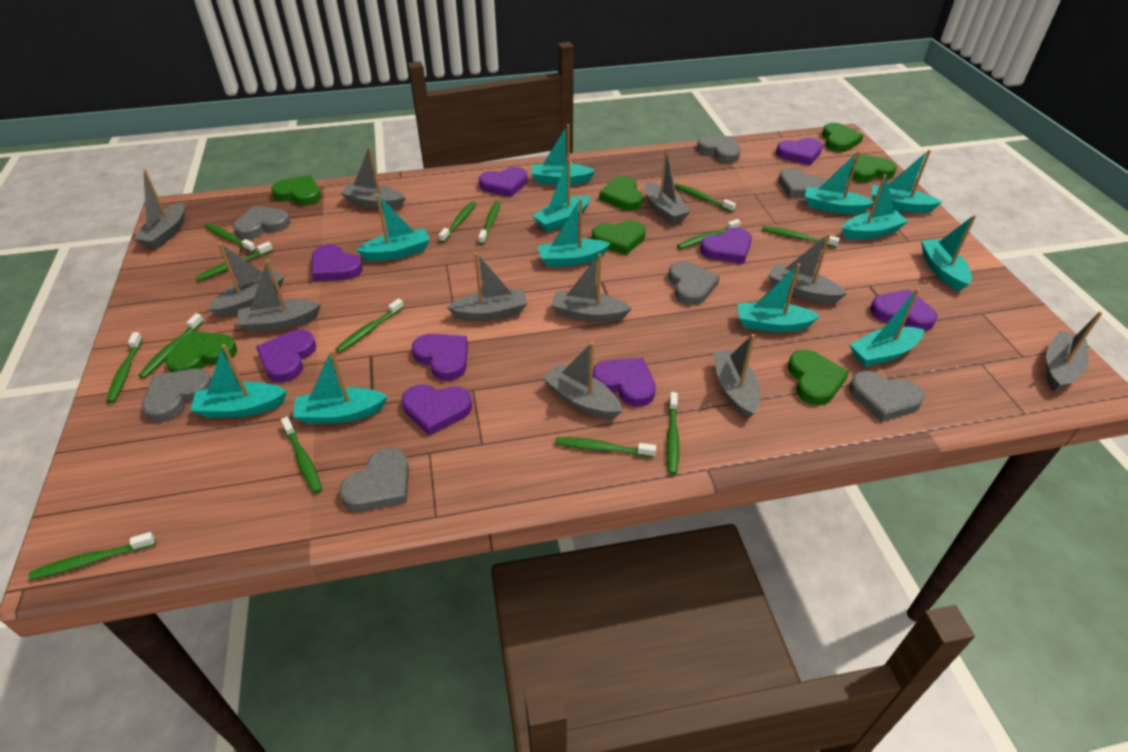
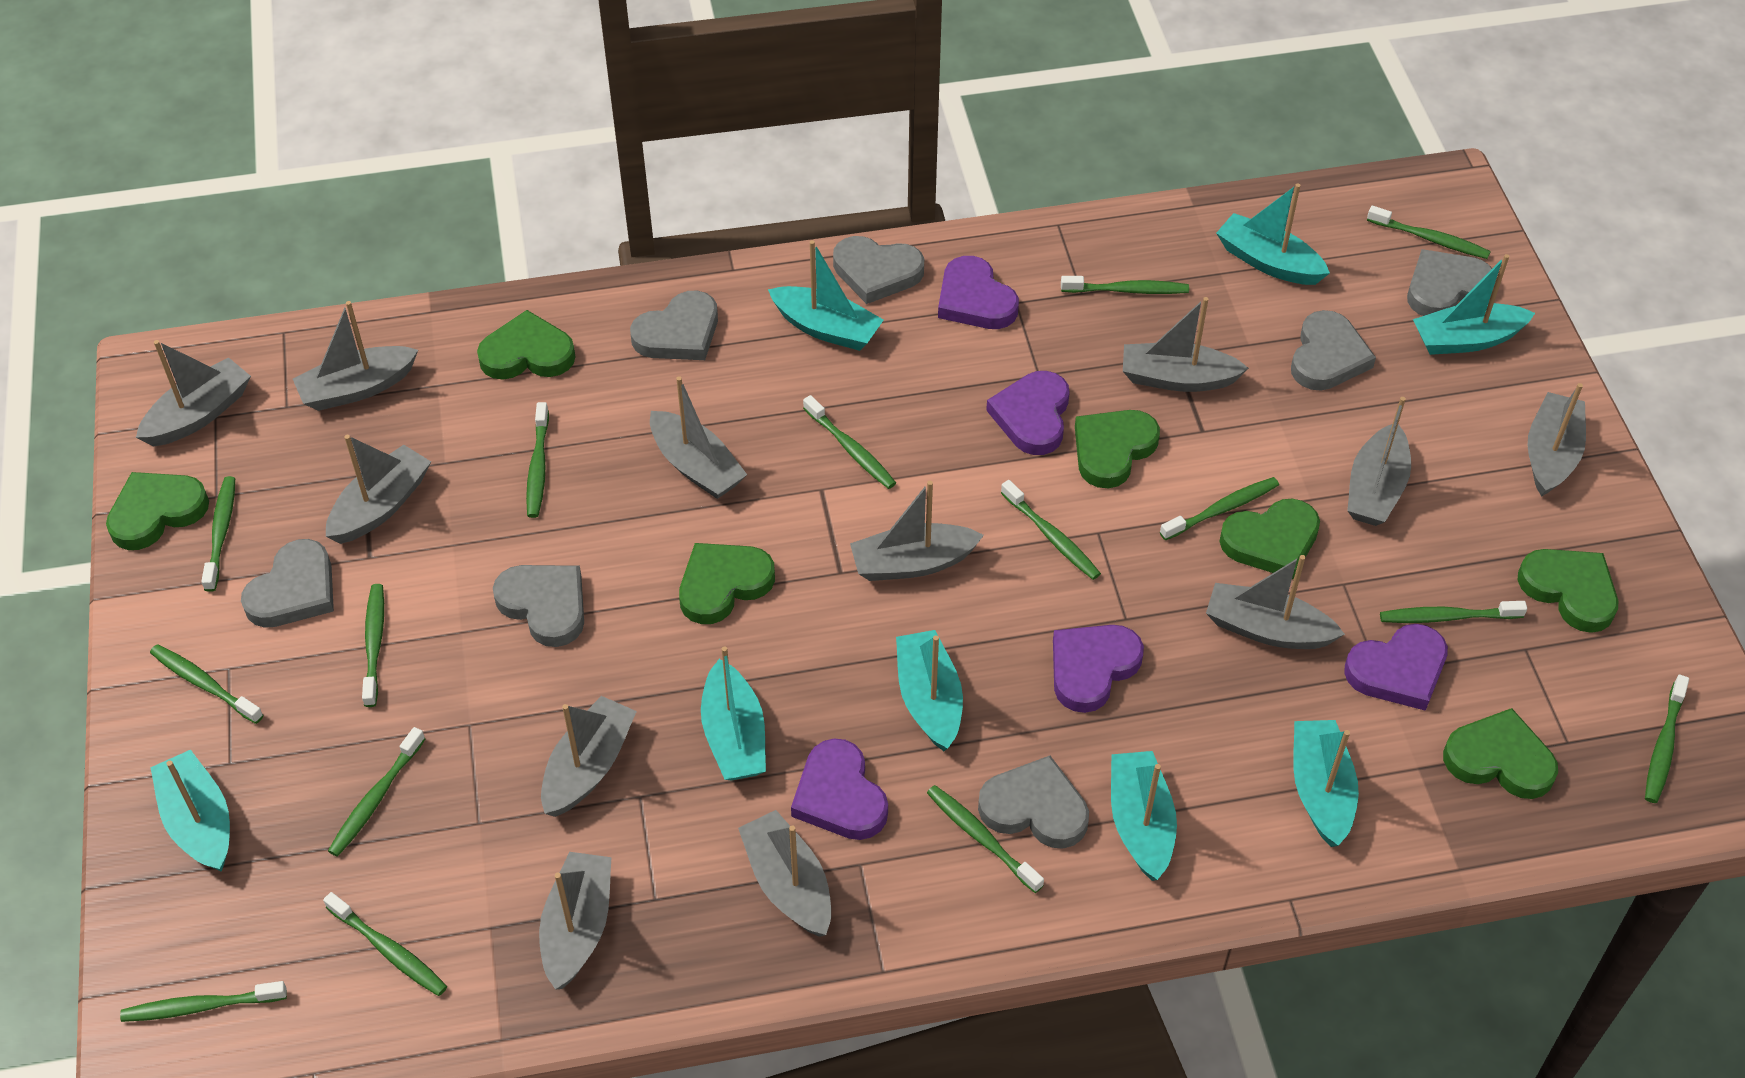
green toothbrush: [28,532,156,580] [106,332,143,403] [138,313,204,378] [196,242,273,281] [205,223,256,253] [281,417,322,494] [336,299,404,353] [439,201,476,243] [478,201,501,245] [555,437,656,457] [666,392,679,475] [675,183,736,212] [677,219,741,249] [762,226,840,247] = 14 -> [120,981,287,1022] [150,644,263,724] [201,476,235,592] [323,892,447,996] [328,727,425,857] [362,584,384,707] [526,402,549,518] [803,395,896,489] [927,785,1044,893] [1001,480,1101,580] [1061,276,1189,294] [1160,477,1279,540] [1367,205,1491,259] [1380,601,1527,623] [1645,675,1689,803] = 15
grey boat: [133,170,185,248] [208,243,284,318] [237,259,321,333] [340,146,406,209] [447,252,528,321] [543,342,622,419] [551,254,632,322] [645,148,691,224] [713,334,760,419] [768,233,847,304] [1046,311,1103,392] = 11 -> [136,340,251,446] [293,301,418,411] [326,435,431,544] [539,852,611,990] [541,696,637,817] [650,376,747,499] [738,810,831,937] [850,481,984,581] [1123,297,1249,392] [1206,555,1345,649] [1347,397,1411,526] [1527,383,1586,497] = 12
purple heart: [256,330,316,382] [312,244,363,281] [402,384,472,436] [412,334,468,381] [479,167,528,197] [593,358,656,407] [700,228,752,264] [776,138,823,165] [870,289,937,331] = 9 -> [791,738,888,840] [938,256,1019,329] [986,371,1070,455] [1053,625,1144,713] [1344,624,1448,711] = 5
turquoise boat: [190,344,287,418] [293,350,388,424] [356,194,430,261] [531,124,595,185] [533,159,590,232] [537,198,611,267] [738,263,820,332] [805,151,874,214] [842,174,908,240] [850,288,924,367] [871,150,942,213] [921,215,976,291] = 12 -> [150,750,230,872] [701,646,766,781] [768,240,884,351] [896,630,963,751] [1111,751,1177,881] [1216,183,1330,285] [1293,720,1359,847] [1413,254,1535,355] = 8

